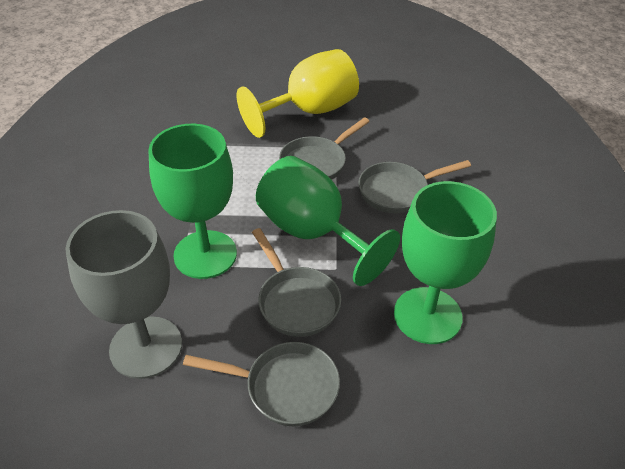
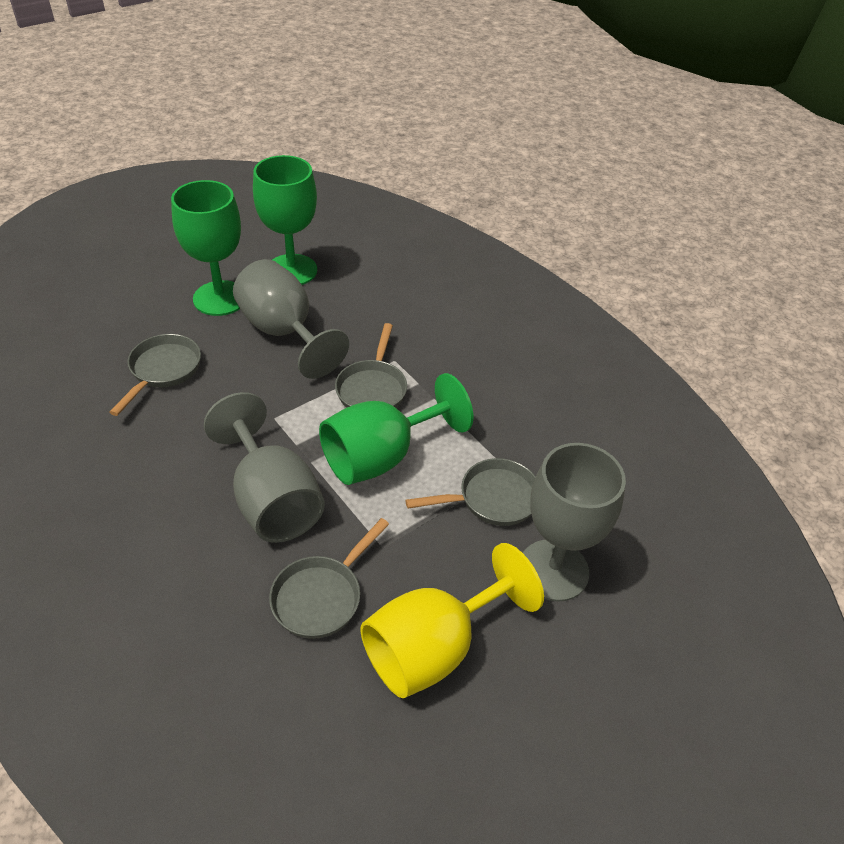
grey goblet: [65,210,182,379] = 1 -> [204,392,325,543] [233,259,349,379] [523,443,626,602] = 3

